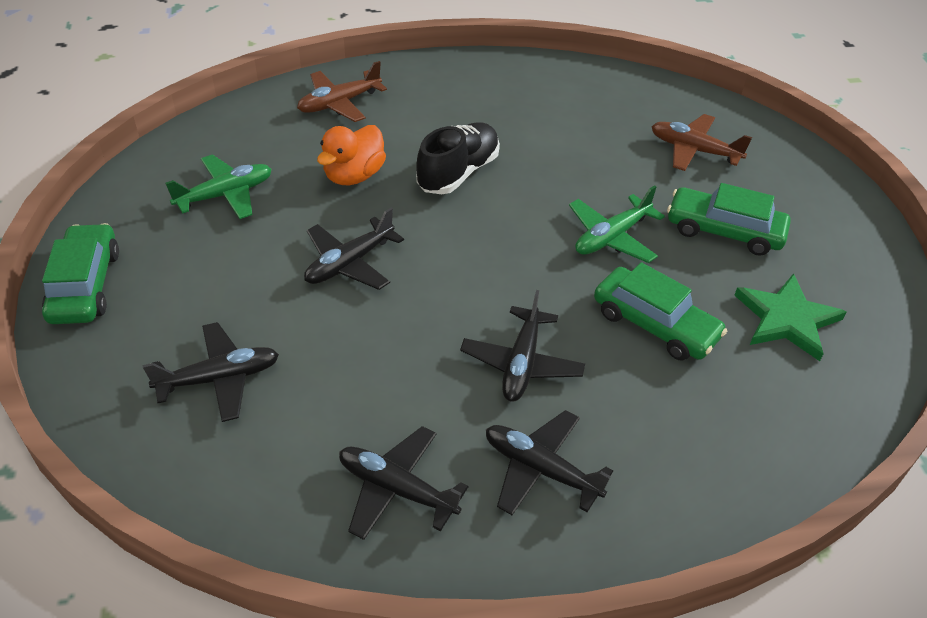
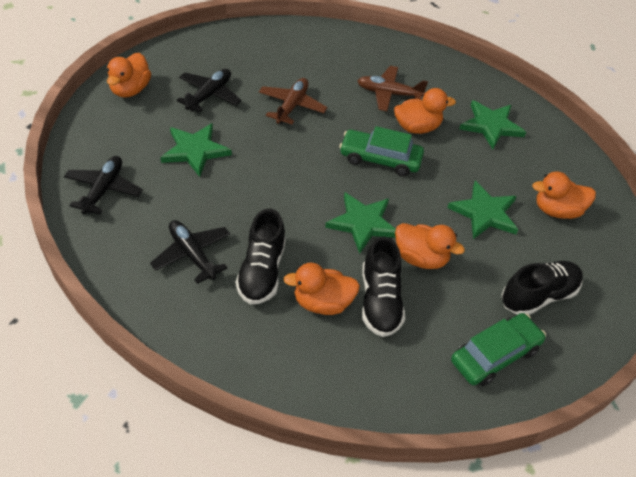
black plane: [143,322,279,422] [304,208,404,290] [339,426,468,540] [460,290,585,402] [486,410,613,515] = 5 -> [64,156,143,214] [150,220,230,284] [177,69,242,112] = 3
black shoe: [416,122,500,194] = 1 -> [236,209,286,304] [362,236,405,337] [501,261,583,315] = 3
green car: [42,223,119,324] [594,262,727,361] [667,183,791,256] = 3 -> [339,126,424,176] [451,313,546,386] = 2
green plane: [165,154,272,219] [569,185,665,263] = 2 -> none = 0
green star: [734,273,847,361] = 1 -> [160,123,232,177] [325,193,396,254] [447,181,518,239] [459,100,526,149] = 4
orange duck: [317,125,386,185] = 1 -> [107,53,151,98] [283,263,360,315] [394,88,456,134] [395,223,465,269] [532,172,596,219] = 5

